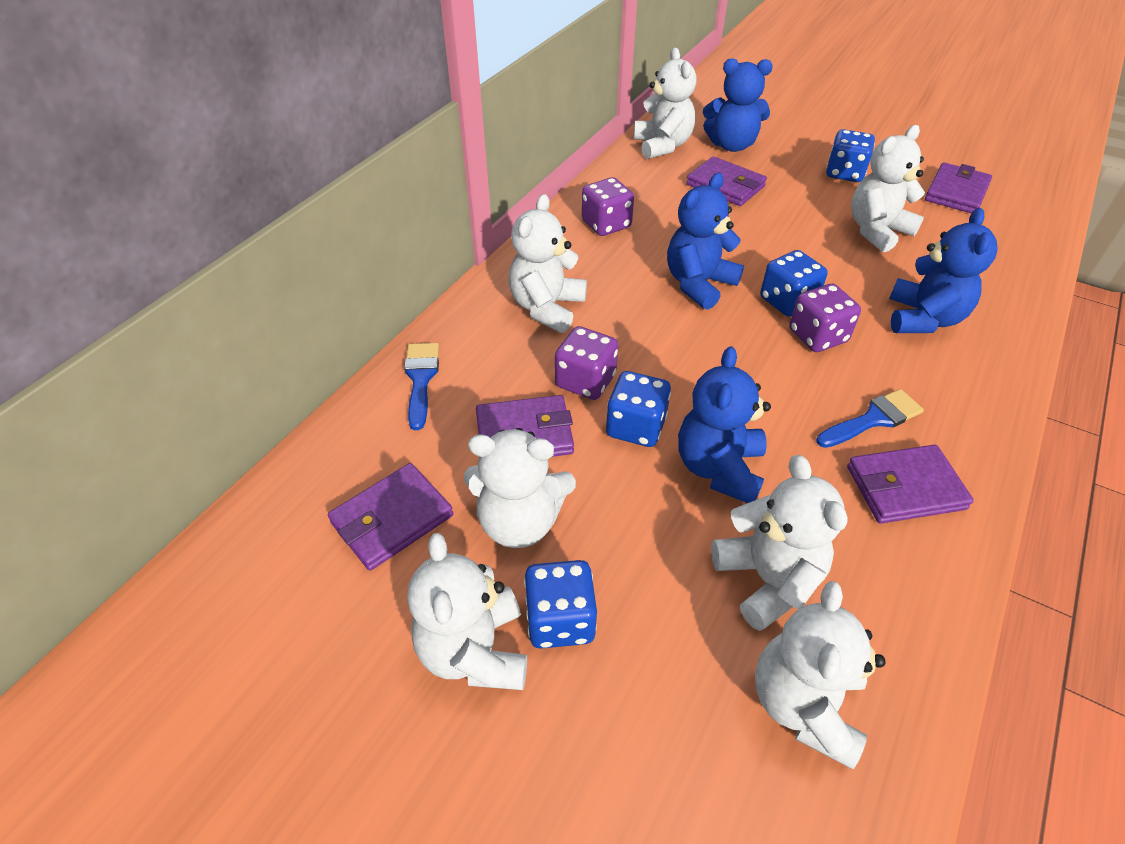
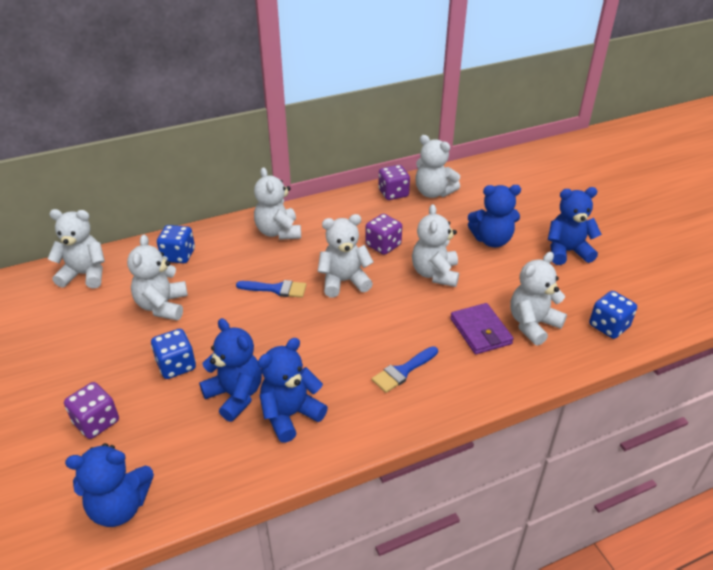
blue dice: [524,560,597,649] [606,371,671,447] [760,250,828,317] [826,129,875,182] = 4 -> [151,329,196,379] [157,225,195,263] [589,291,637,339] = 3
blue teddy bear: [667,173,744,310] [678,346,771,503] [703,58,773,152] [889,208,997,333] = 4 -> [65,443,154,527] [199,318,262,422] [258,338,328,443] [468,185,521,247] [548,187,602,265] = 5
purple wallet: [328,463,453,571] [476,395,574,457] [686,156,767,206] [847,445,974,524] [925,163,992,213] = 5 -> [450,303,514,354] = 1

